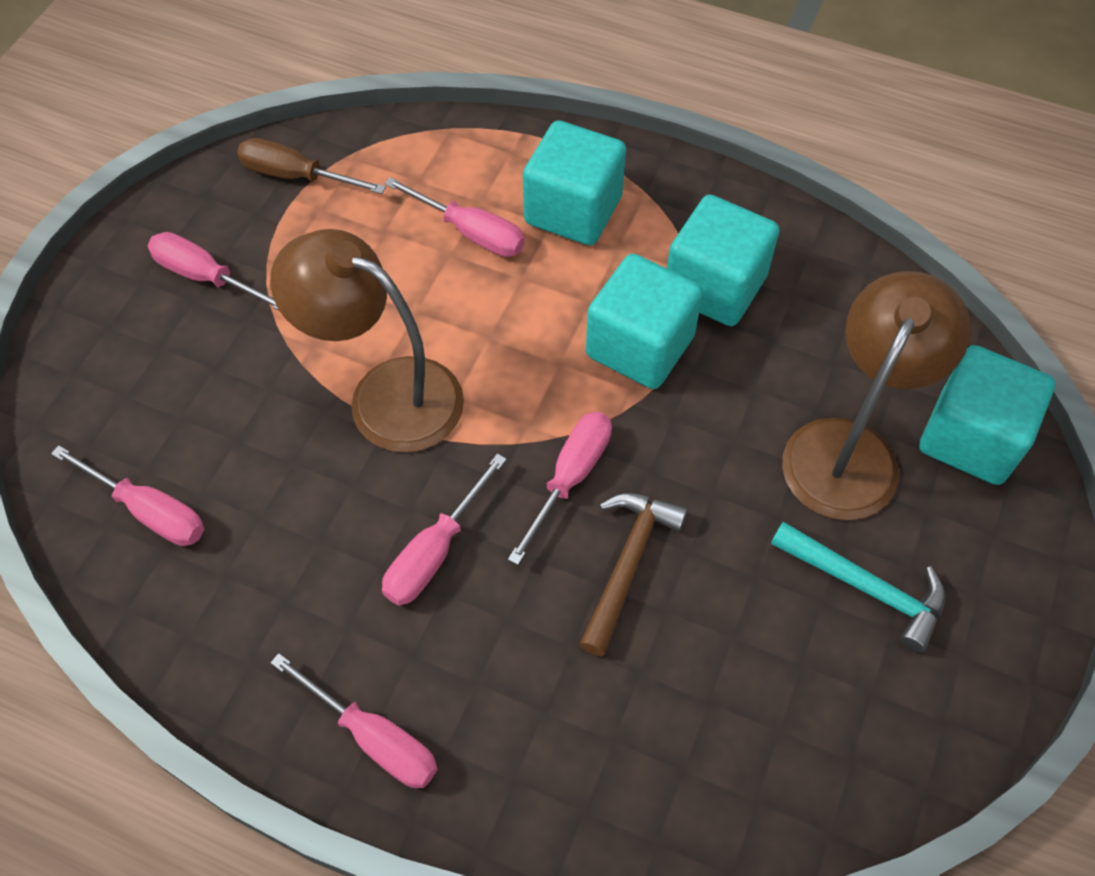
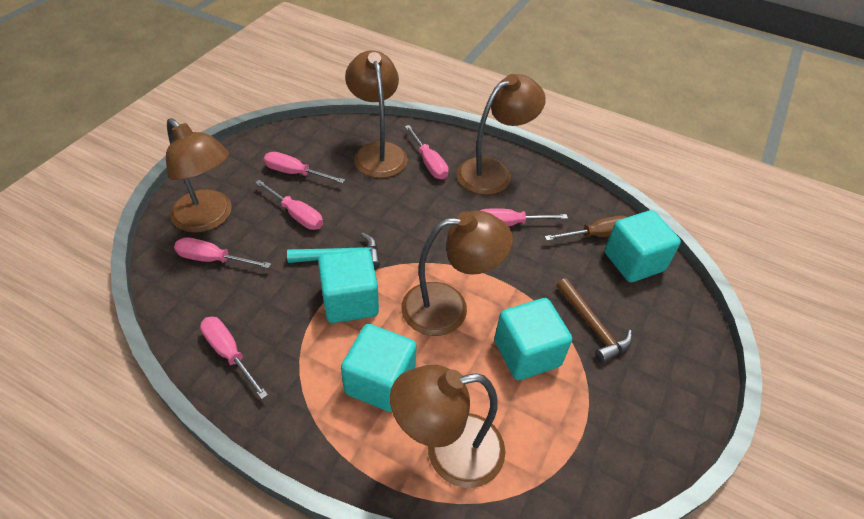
brown lamp: [270,229,464,453] [782,271,971,520] = 2 -> [166,118,232,233] [345,50,408,178] [390,365,505,488] [401,211,513,336] [457,74,546,195] = 5

